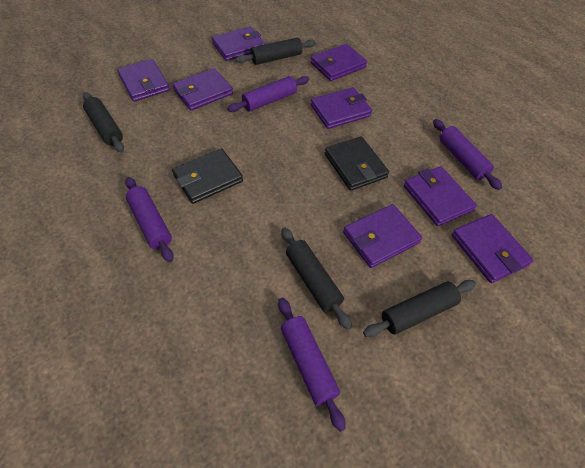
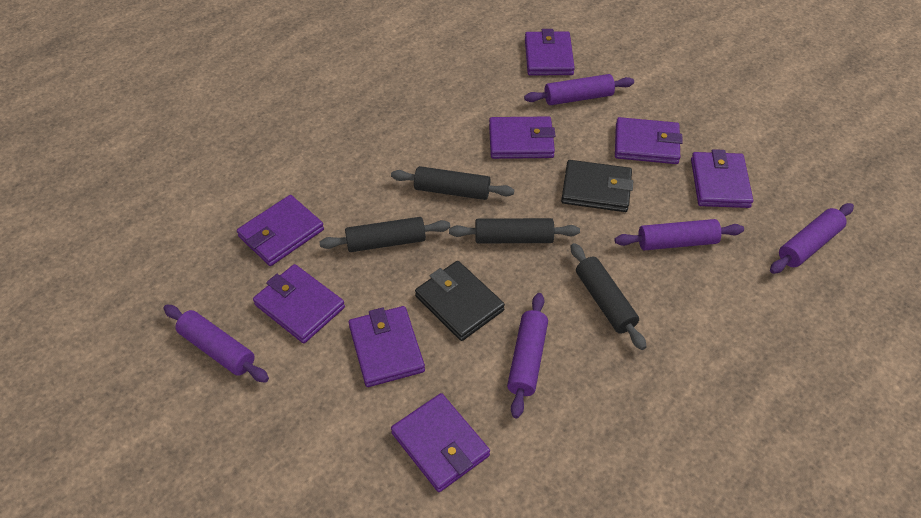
purple rolling pin: [125,177,174,262] [228,76,309,112] [278,298,346,432] [433,119,502,190] = 4 -> [163,305,269,383] [507,293,548,418] [524,74,634,105] [615,219,744,250] [770,203,854,274] = 5

